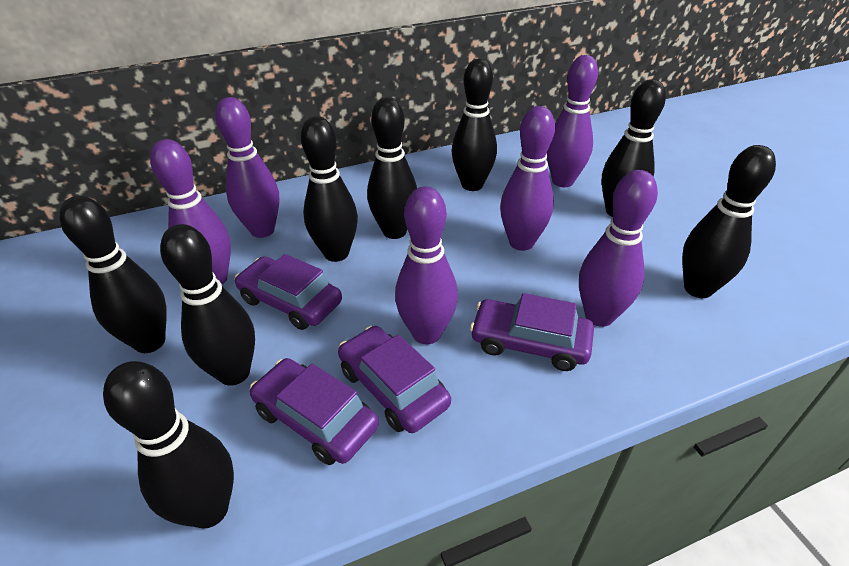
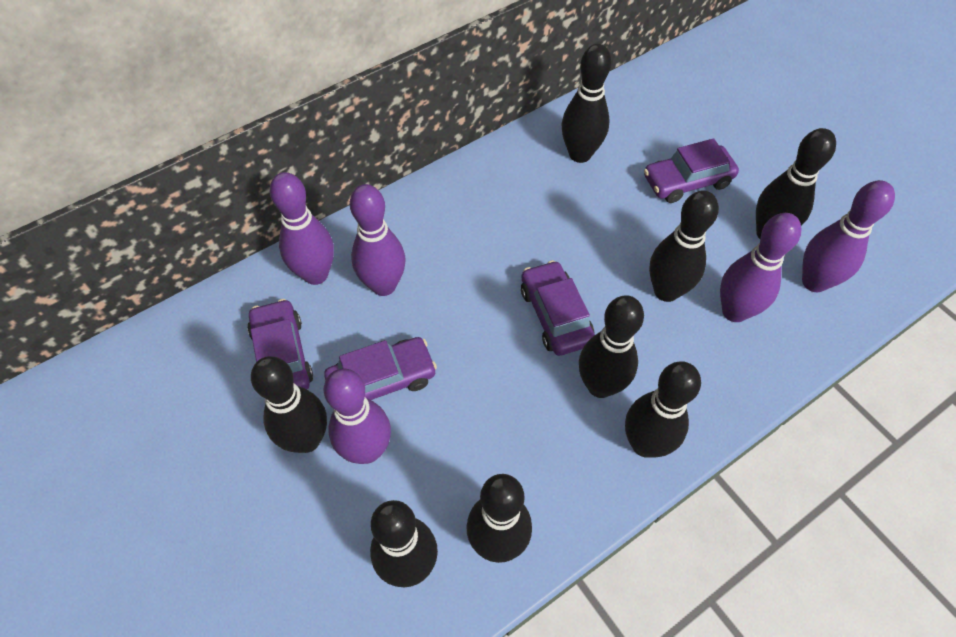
purple bowling pin: [150,139,231,285] [215,97,279,238] [395,186,458,344] [500,106,555,251] [547,55,598,187] [579,170,658,327] = 6 -> [270,172,334,285] [324,368,391,464] [350,184,406,296] [720,213,802,322] [802,180,895,292] = 5

